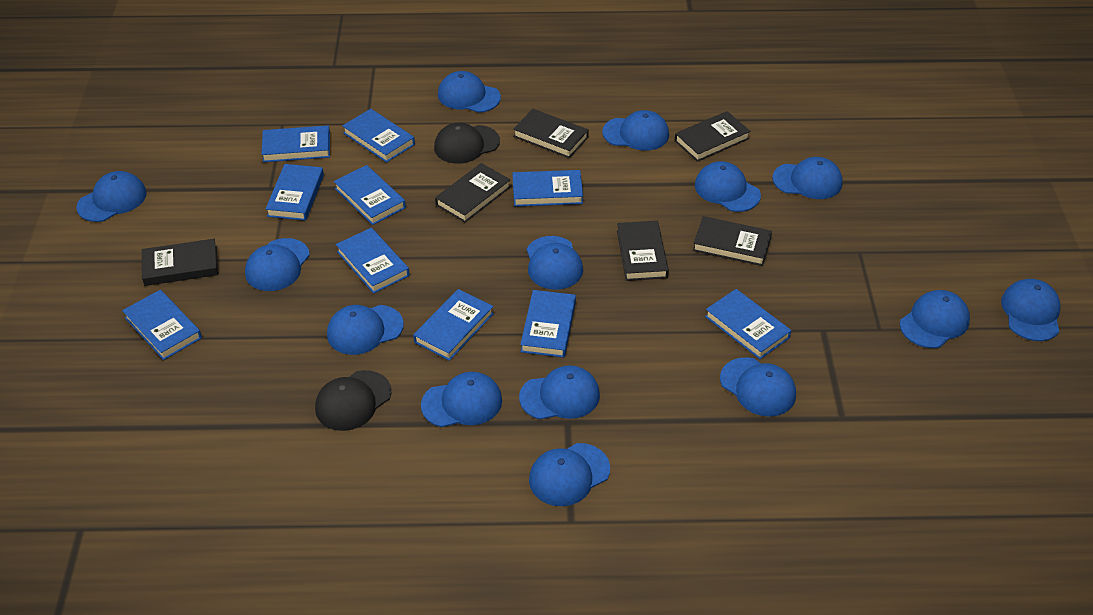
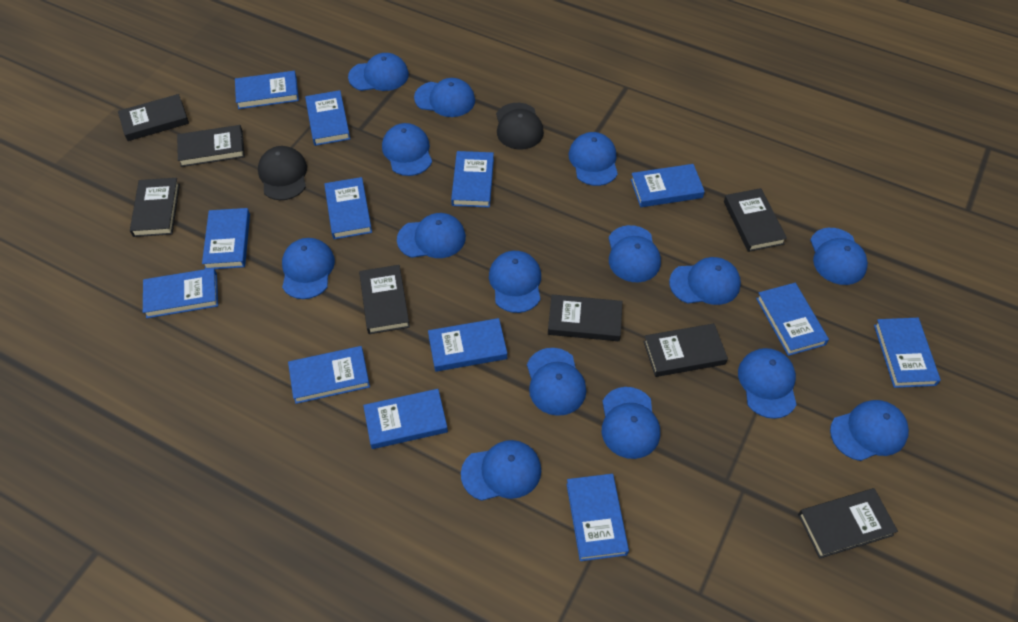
black book: [142,239,219,286] [435,163,511,223] [513,109,589,158] [617,221,669,281] [675,111,751,162] [693,216,772,266] = 6 -> [118,94,189,141] [130,178,180,237] [177,125,245,167] [359,265,410,334] [548,294,623,341] [643,323,728,377] [724,188,787,252] [798,488,898,559] = 8
blue book: [122,290,202,360] [261,125,330,162] [266,164,324,221] [334,165,406,225] [336,228,410,294] [342,109,415,163] [413,289,494,361] [513,170,583,207] [520,290,576,358] [705,289,791,359] = 10 -> [143,268,218,318] [202,208,250,269] [235,71,299,109] [288,346,370,404] [305,90,350,146] [324,177,372,239] [363,389,448,449] [428,318,507,372] [451,151,494,208] [567,474,629,561] [631,164,705,207] [756,283,829,356] [874,318,941,388] = 13
blue cap: [76,171,147,222] [245,238,310,291] [327,305,404,355] [421,372,502,427] [438,71,501,113] [519,365,600,420] [527,236,583,290] [529,443,610,506] [602,110,669,151] [695,161,761,212] [720,357,796,417] [772,157,843,199] [900,290,970,348] [1001,279,1061,341] = 14 -> [282,238,335,299] [348,53,409,91] [382,123,432,176] [397,213,466,258] [414,78,475,117] [461,440,541,501] [489,251,541,313] [527,348,586,416] [569,132,618,186] [602,387,660,459] [609,225,661,282] [669,257,741,305] [738,348,797,419] [810,228,868,285] [830,400,909,461] = 15

